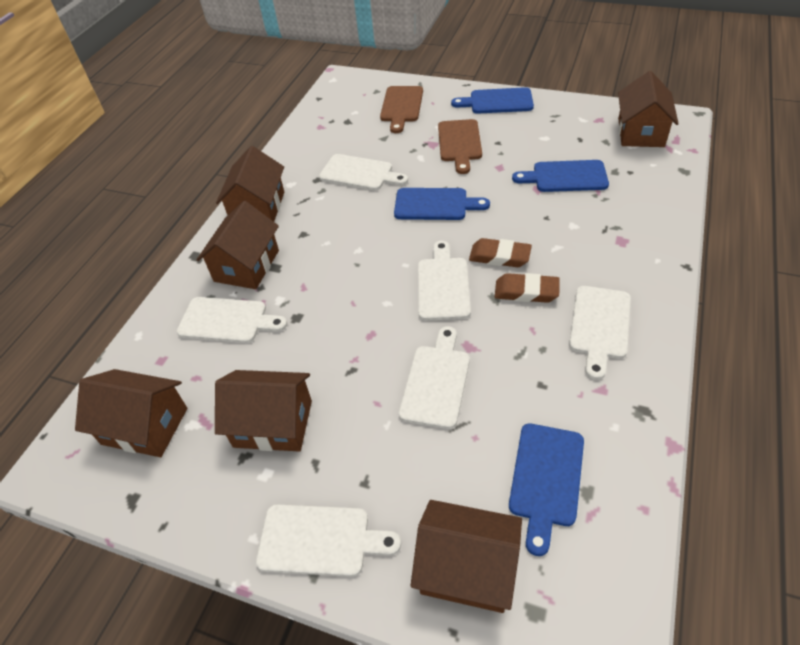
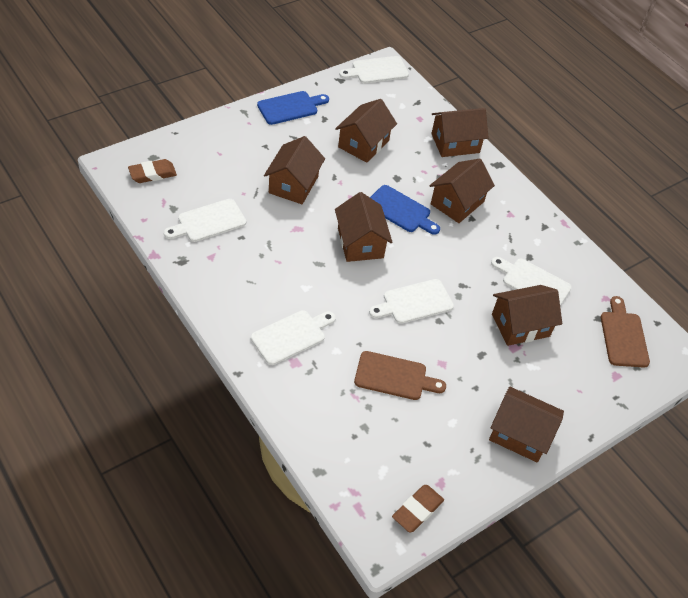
blue cutting board: [394,188,490,220] [451,87,534,114] [509,423,584,556] [512,160,609,192] = 4 -> [257,91,329,125] [370,185,440,235] = 2
brown house: [75,369,187,457] [197,201,279,289] [215,370,312,452] [216,146,284,222] [410,500,522,613] [618,71,679,147] = 6 -> [264,136,325,204] [335,99,397,163] [335,192,393,262] [429,158,495,223] [431,108,489,157] [489,387,564,463] [492,285,562,346] = 7
white cutting board: [177,297,287,343] [256,505,401,577] [319,154,408,190] [399,326,470,429] [418,241,471,321] [569,286,631,380] = 6 -> [164,199,246,242] [251,310,336,365] [339,56,409,83] [369,279,454,324] [491,257,572,306] = 5

